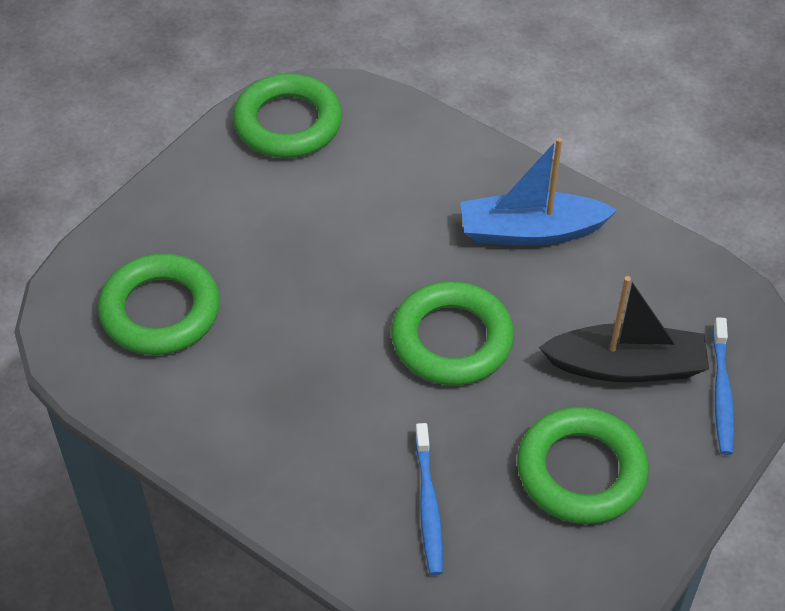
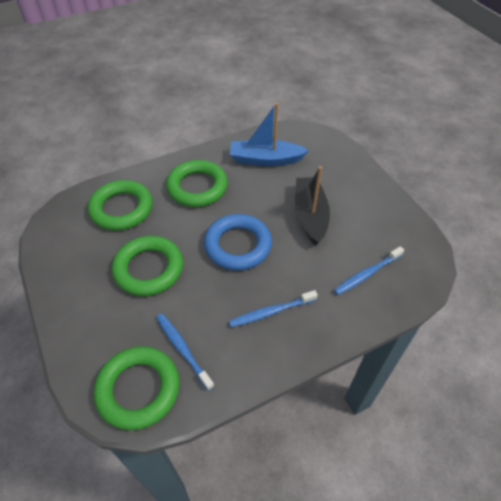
blue ring: none = 0 -> [204,214,272,270] = 1
blue toothbrush: [415,423,443,575] [712,317,734,455] = 2 -> [156,313,214,391] [229,290,318,327] [334,246,404,295] = 3

